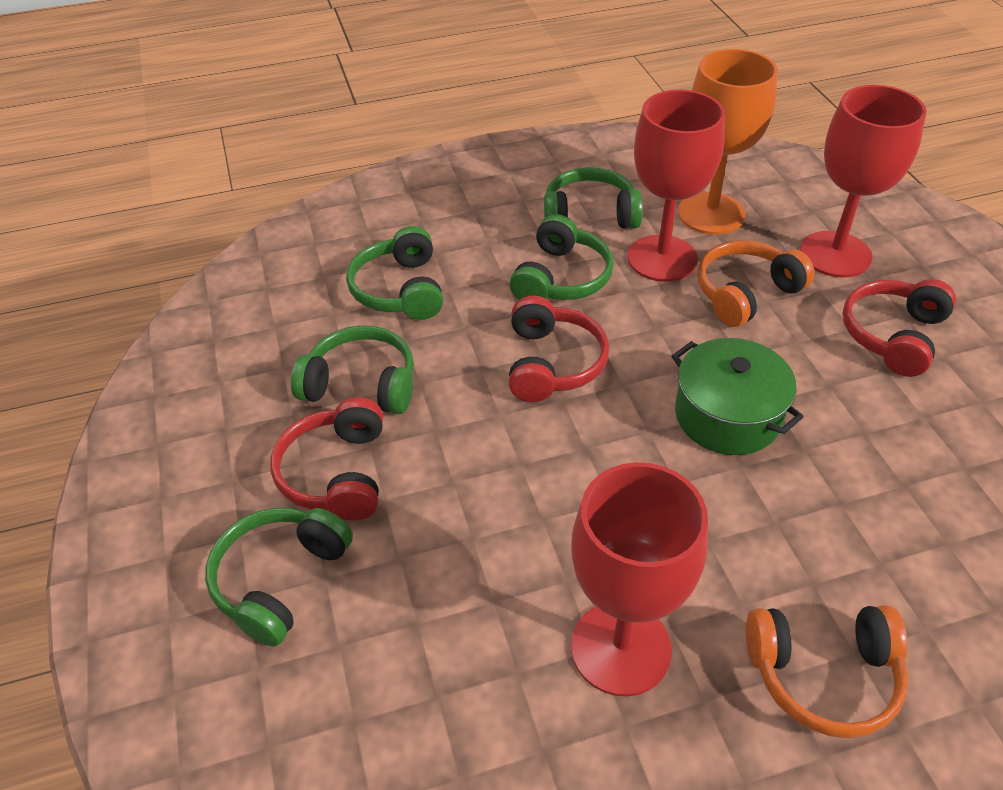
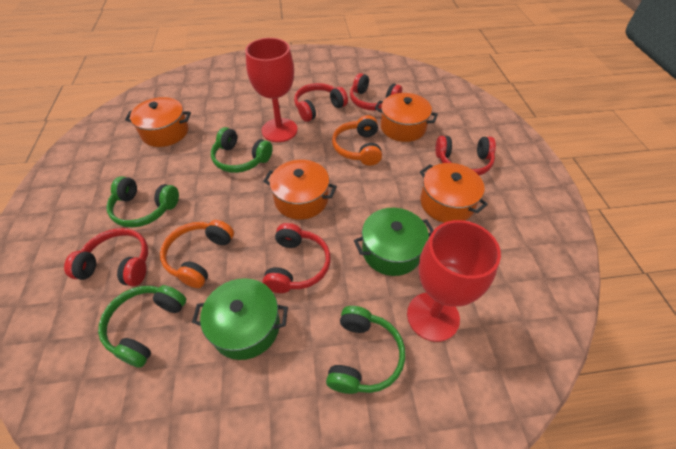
green headphones: [205,508,353,646] [291,325,414,414] [346,226,443,320] [510,214,614,300] [544,167,643,229] = 5 -> [98,285,186,368] [106,176,179,227] [211,127,273,173] [326,306,405,394] = 4
green pot: [672,338,804,455] = 1 -> [192,278,288,360] [354,208,434,276] = 2
orange goblet: [678,49,778,235] = 1 -> none = 0
orange pot: none = 0 -> [125,97,191,147] [263,160,337,220] [375,93,438,142] [420,163,488,223] = 4
red goblet: [571,462,708,697] [627,90,725,282] [800,85,927,277] = 3 -> [245,38,298,142] [407,220,501,342] = 2
red headphones: [270,397,383,521] [509,296,609,402] [842,279,956,377] = 3 -> [64,228,148,286] [263,223,331,293] [294,83,348,122] [350,73,402,111] [435,136,496,175] = 5

